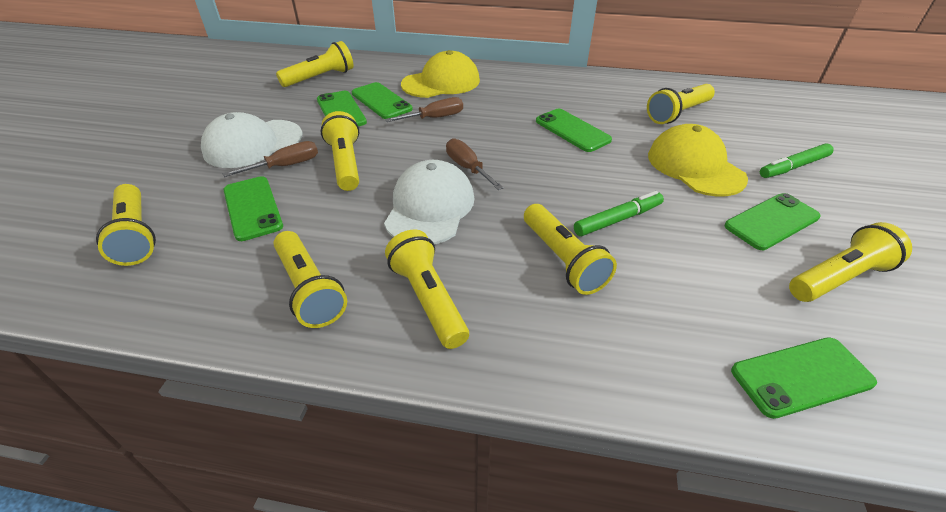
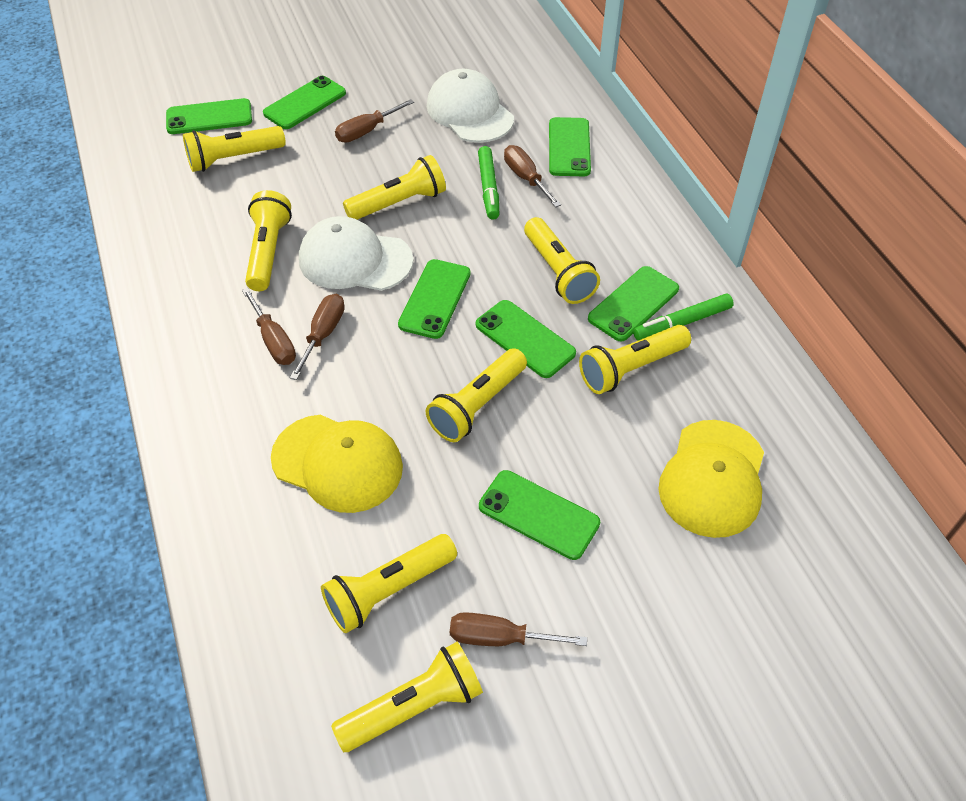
brown screwdriver: [222,141,318,177] [385,97,463,122] [446,138,504,190] = 3 -> [242,288,296,365] [290,294,345,380] [335,99,414,143] [450,612,587,646] [504,145,561,207] = 5
green phone: [224,176,283,241] [317,91,367,126] [352,82,413,119] [536,109,612,152] [725,193,821,250] [731,337,877,419] = 6 -> [166,98,252,134] [263,76,346,129] [398,259,471,339] [476,300,576,378] [479,470,600,560] [549,117,591,176] [588,266,679,342] = 7

